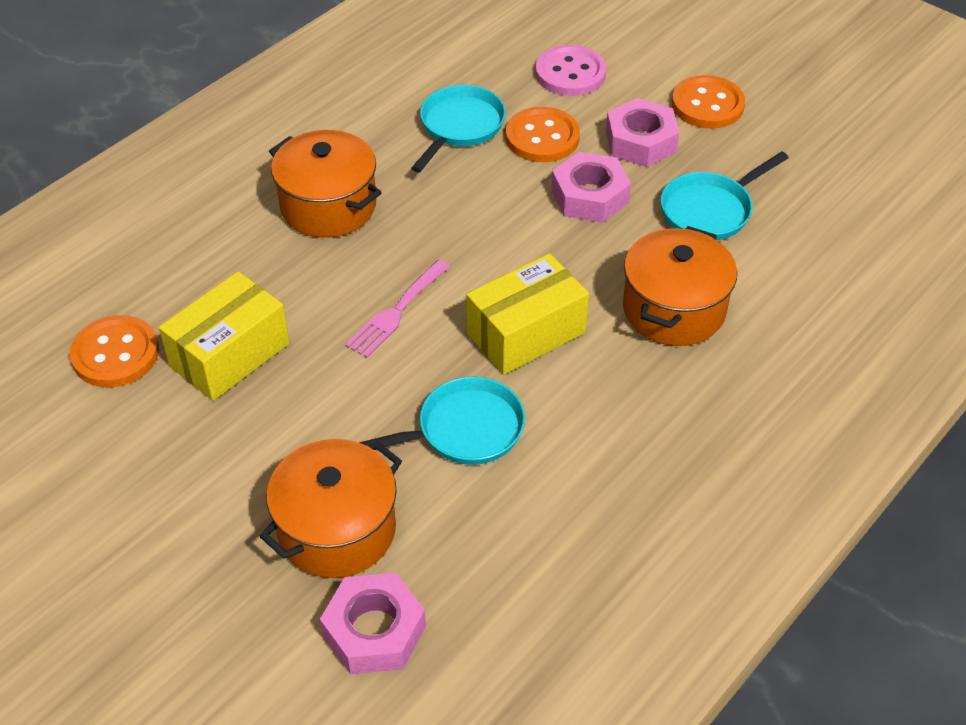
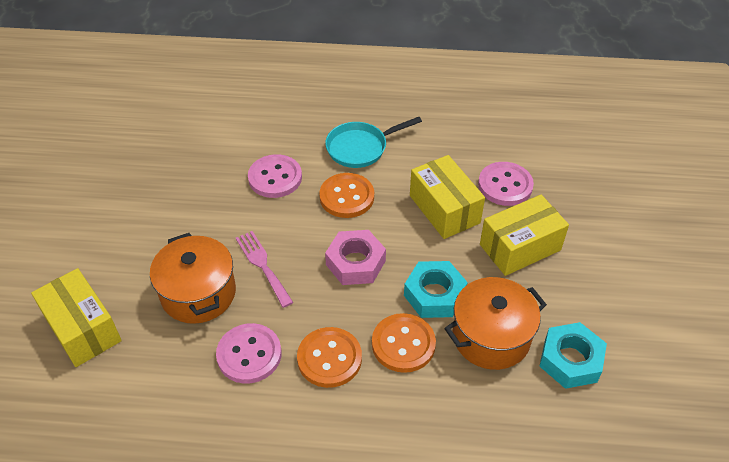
orange pot: [259,439,402,578] [269,130,382,238] [623,226,737,346] = 3 -> [150,233,236,324] [444,277,547,370] = 2
pink button: [535,45,606,96] = 1 -> [216,323,282,384] [248,154,302,198] [478,162,534,206] = 3
pink nut: [320,573,426,674] [551,152,631,223] [606,98,679,167] = 3 -> [325,230,386,285] = 1
turquoise nut: none = 0 -> [404,261,468,318] [539,322,607,389] = 2
turquoise pan: [359,377,525,465] [411,85,506,173] [661,151,789,240] = 3 -> [325,117,422,168] = 1
yellow box: [159,271,290,401] [466,253,589,375] = 2 -> [31,268,122,367] [410,155,485,239] [480,195,569,276] = 3

